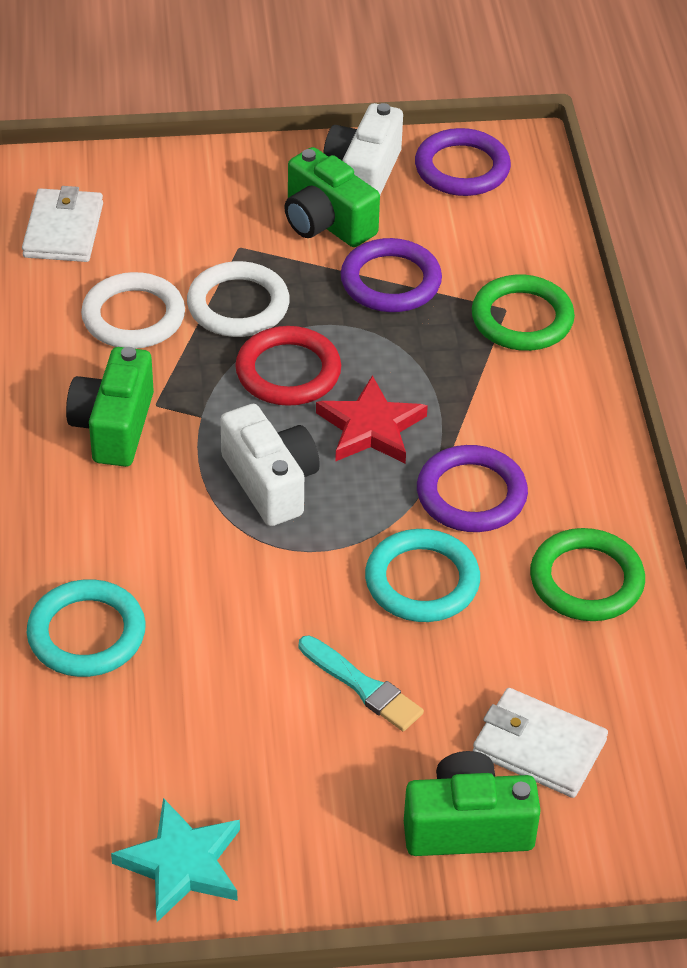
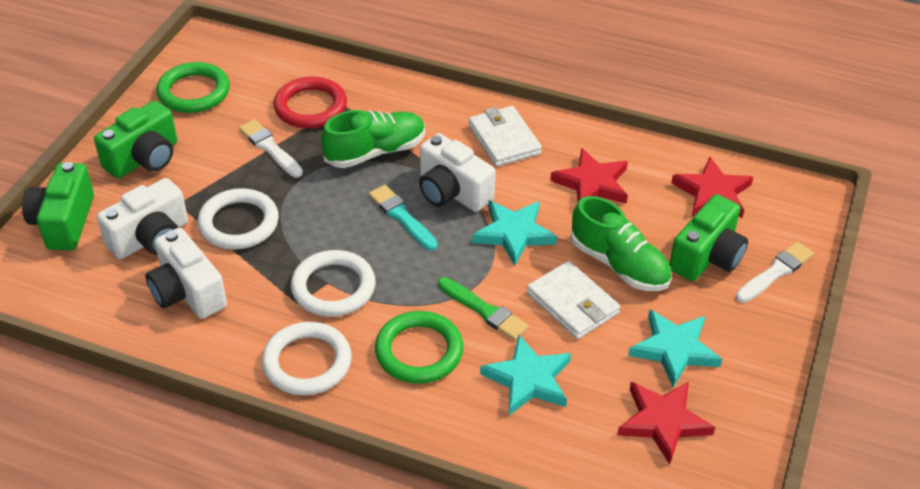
green brush: none = 0 -> [438,277,529,340] = 1
green shoe: none = 0 -> [321,110,425,168] [570,196,671,291] = 2
purple ring: [341,238,442,312] [415,128,511,196] [417,445,528,532] = 3 -> none = 0
red star: [316,375,428,463] = 1 -> [550,148,628,204] [617,382,715,464] [671,157,753,218] = 3
turquoise ring: [27,579,146,677] [365,529,480,622] = 2 -> none = 0
turquoise star: [111,798,240,922] = 1 -> [472,200,557,266] [480,335,571,415] [628,310,722,387] = 3
white brush: none = 0 -> [239,119,303,177] [736,242,814,303] = 2
white camera: [220,404,320,526] [323,103,403,195] = 2 -> [97,178,188,259] [146,228,227,319] [419,133,496,212] = 3
white ring: [81,272,185,349] [187,261,290,337] = 2 -> [197,188,279,250] [262,322,352,396] [291,250,375,317] = 3

